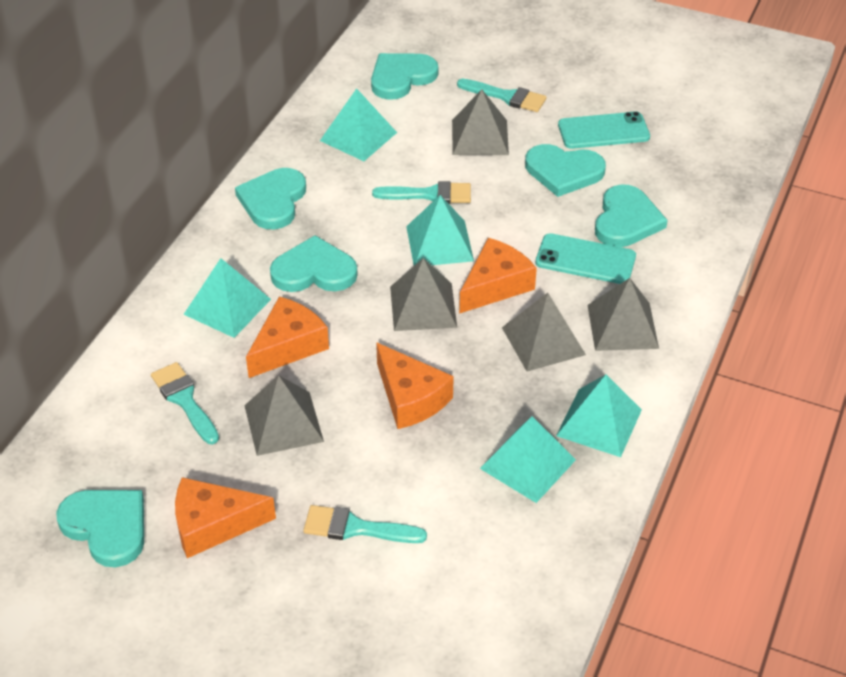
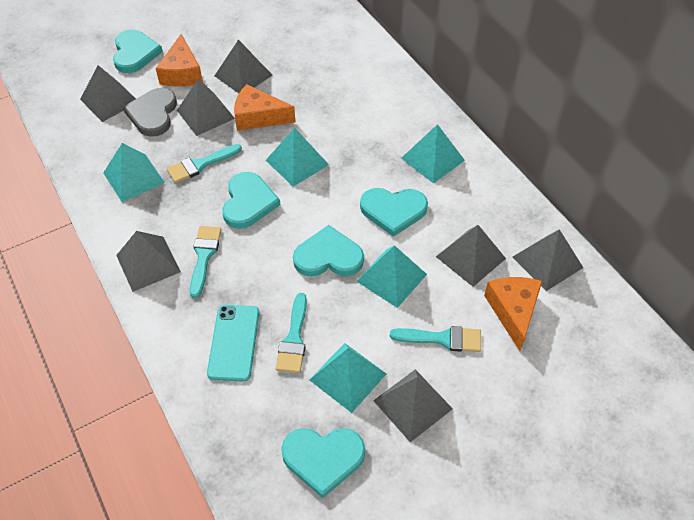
grey heart: none = 0 -> [123,88,177,137] = 1
grey pyramid: [244,375,324,456] [390,258,457,331] [452,89,509,155] [502,293,586,372] [588,278,659,351] = 5 -> [80,65,136,122] [116,231,181,292] [177,79,235,136] [215,39,272,93] [373,369,453,442] [436,225,506,287] [513,229,583,291] = 7
orange cheese: [175,477,276,558] [246,296,329,378] [376,342,454,429] [459,238,537,314] = 4 -> [156,34,203,87] [234,84,295,131] [484,277,542,351] = 3
turquoise heart: [56,490,144,567] [235,168,306,229] [270,235,358,292] [371,53,438,100] [525,144,606,197] [595,184,668,247] = 6 -> [113,30,163,73] [222,172,280,229] [281,428,365,498] [293,225,364,277] [360,188,428,237] = 5
turquoise phone: [535,233,636,284] [558,111,650,149] = 2 -> [207,305,259,382] = 1

